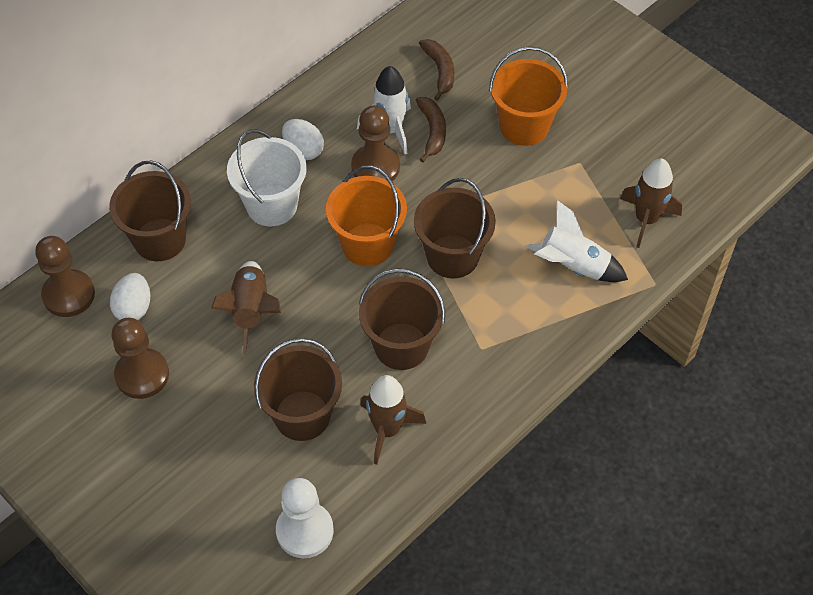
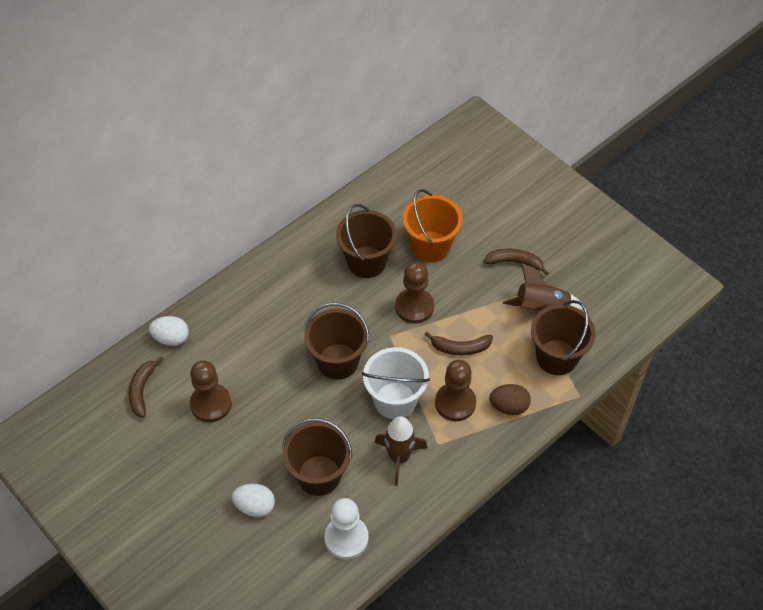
brown banana: [416,97,446,162] [419,39,454,101] = 2 -> [129,356,164,418] [425,332,493,355] [484,249,549,275] = 3
brown egg: none = 0 -> [489,384,531,415] = 1
brown rocket: [211,261,281,355] [360,375,426,465] [620,158,682,248] = 3 -> [374,416,427,486] [503,263,583,311] = 2
orange bucket: [326,166,407,266] [489,47,568,146] = 2 -> [402,189,463,262] = 1
white rocket: [357,66,411,154] [526,200,628,282] = 2 -> none = 0

